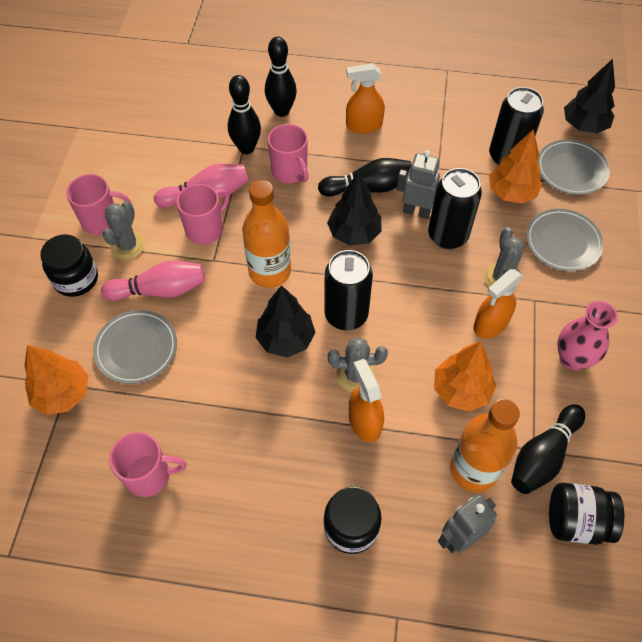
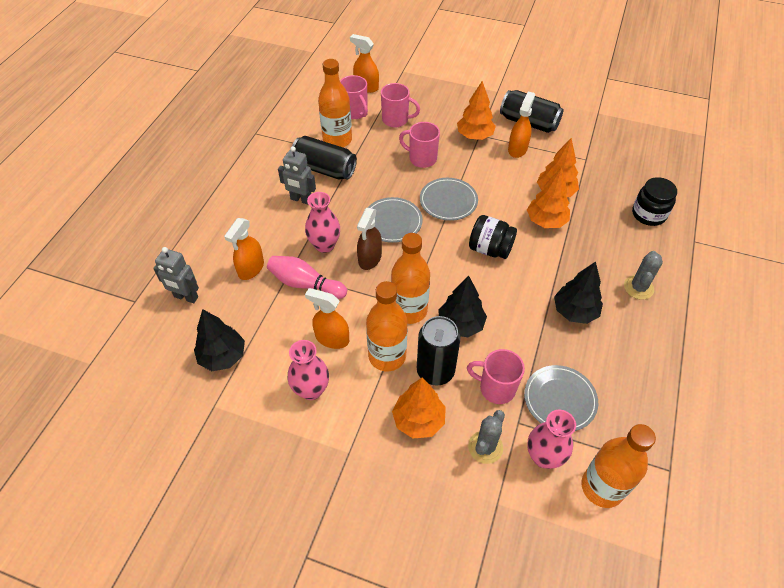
black bowling pin: [228,75,261,154] [265,37,297,117] [318,158,412,197] [511,404,585,494] = 4 -> none = 0
black jar: [40,234,98,297] [324,487,382,554] [549,483,624,544] = 3 -> [469,215,517,259] [632,177,677,226] = 2
brown spray bottle: none = 0 -> [357,208,382,270] = 1
grey cactus: [103,201,145,260] [328,337,388,392] [484,227,524,289] = 3 -> [468,410,505,464] [624,251,663,300] = 2
orange bottle: [242,180,291,288] [450,399,520,492] = 2 -> [318,59,352,147] [366,281,407,371] [391,233,430,324] [581,424,656,508] = 4
orange spray bottle: [346,63,385,134] [349,359,384,442] [473,269,523,339] = 3 -> [224,218,264,280] [305,288,349,349] [350,34,379,93] [508,91,535,158] = 4
orange tree: [24,345,89,415] [434,341,496,412] [489,129,542,204] = 3 -> [392,378,446,438] [457,81,496,140] [527,168,570,228] [537,138,579,197] = 4
pink bowling pin: [101,260,205,301] [154,164,249,208] = 2 -> [267,256,347,299] = 1
pink vase: [557,301,618,371] = 1 -> [288,340,329,400] [305,192,340,253] [527,409,576,469] = 3

